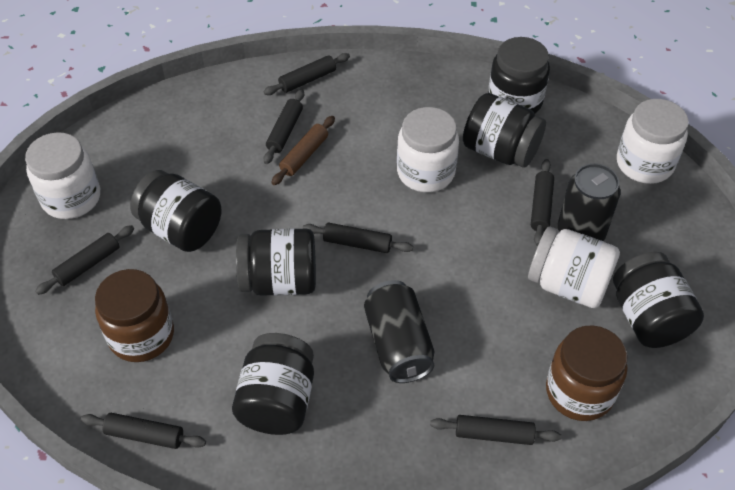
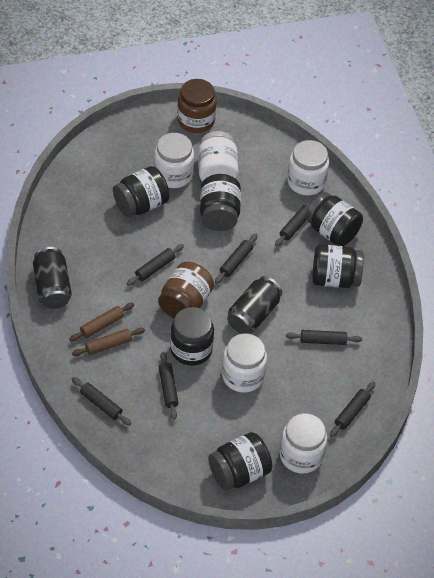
brown rolling pin: [271,116,335,185] = 1 -> [69,303,134,342] [72,328,145,356] = 2
white jar: [25,132,100,219] [397,107,459,192] [528,226,620,308] [617,99,689,184] = 4 -> [154,133,194,188] [198,131,238,182] [222,334,267,393] [280,413,327,474] [287,140,329,196] = 5

